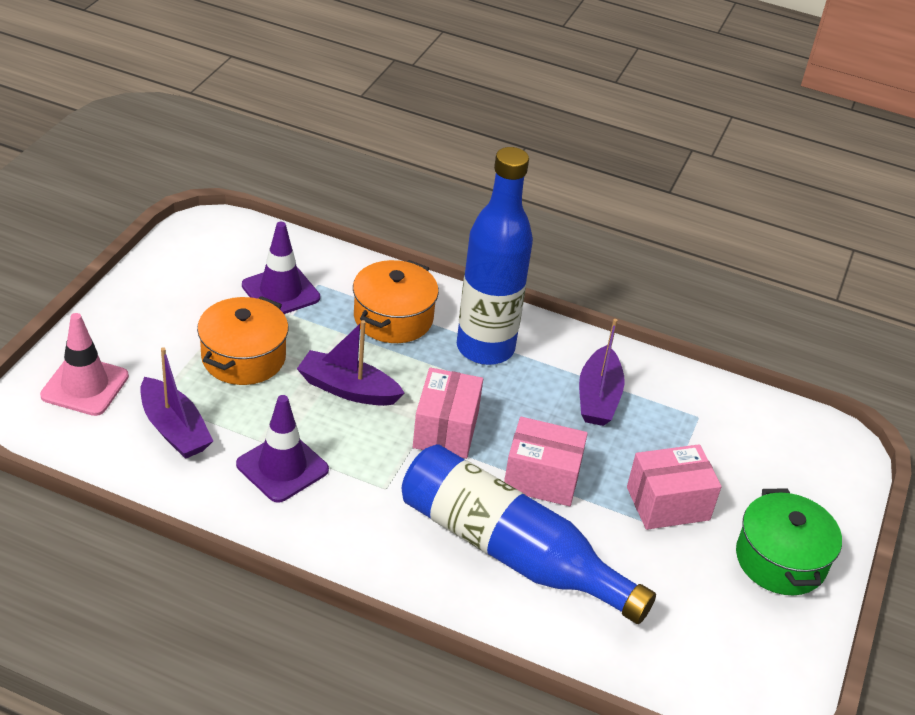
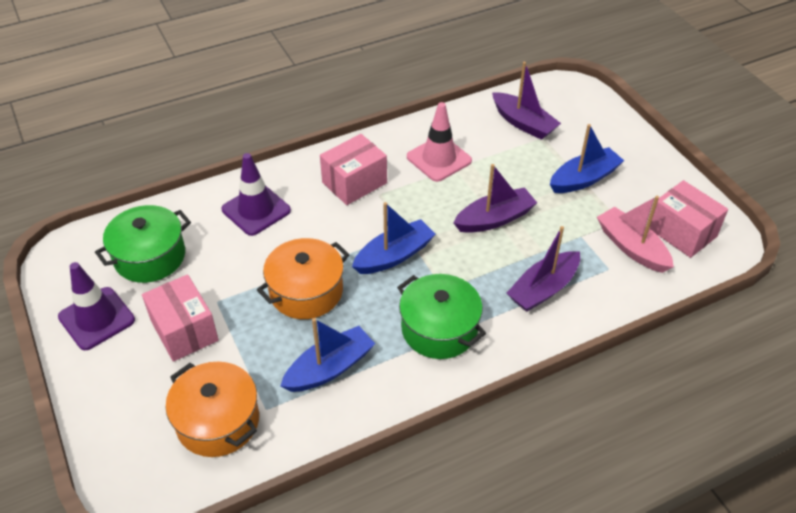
blue boat: none = 0 -> [280,318,375,392] [352,202,436,274] [550,124,624,193] = 3
blue bottle: [402,444,656,624] [457,147,533,365] = 2 -> none = 0
green pot: [736,489,842,595] = 1 -> [95,205,191,283] [397,274,486,359] = 2
pink boat: none = 0 -> [597,196,674,273] = 1

